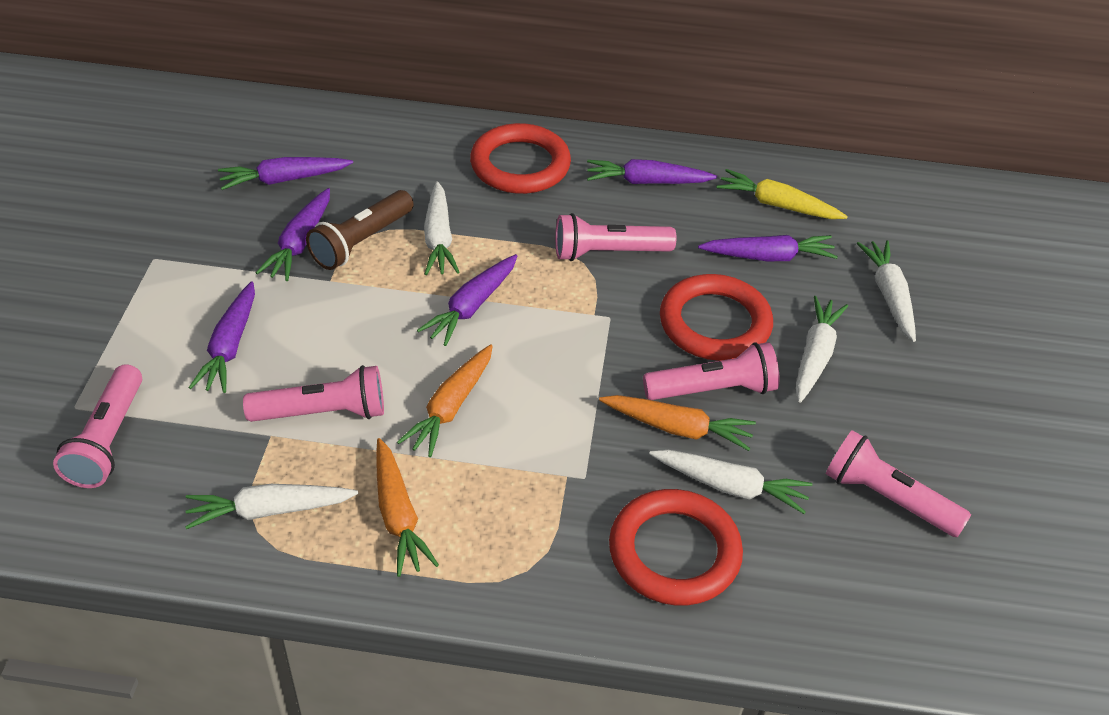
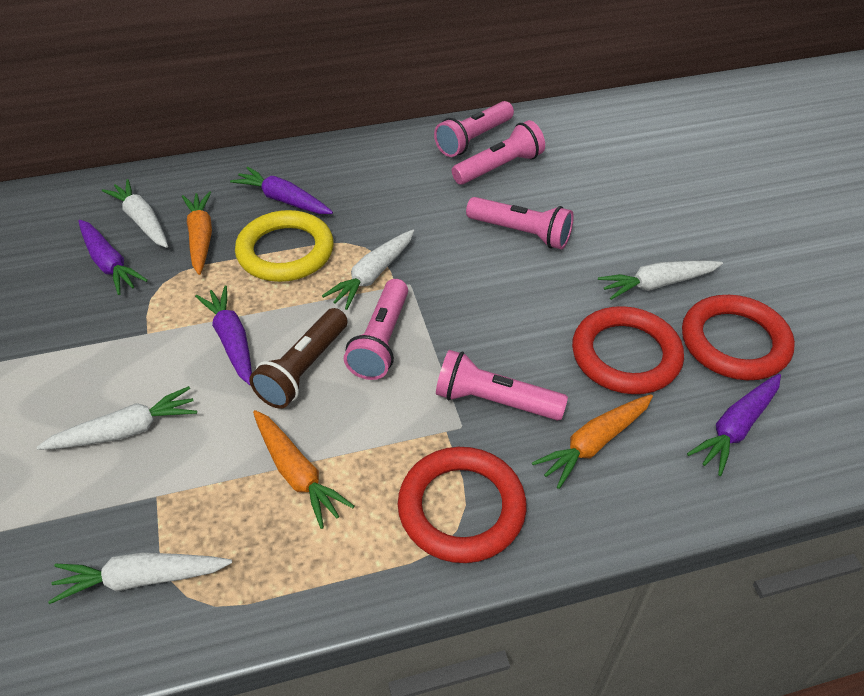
purple carrot: [188,281,255,393] [218,157,353,190] [256,188,330,281] [417,254,517,346] [587,159,717,184] [698,235,838,261] = 6 -> [79,220,148,295] [195,285,252,386] [230,167,333,214] [687,374,781,476] = 4
yellow carrot: [717,169,848,219] = 1 -> none = 0
yellow ring: none = 0 -> [235,210,334,282] = 1

